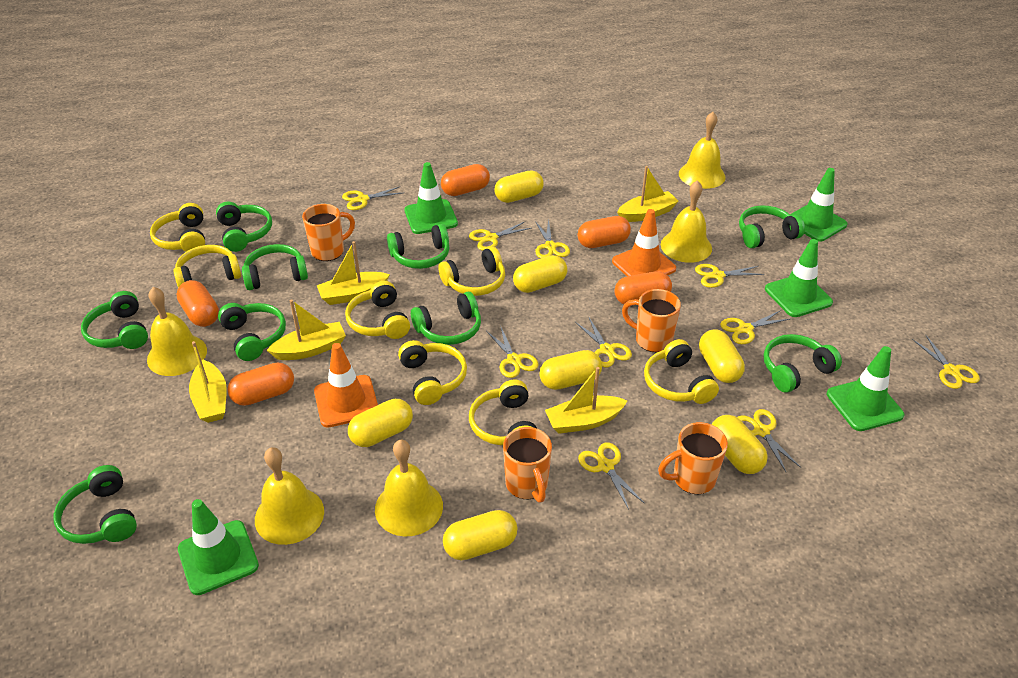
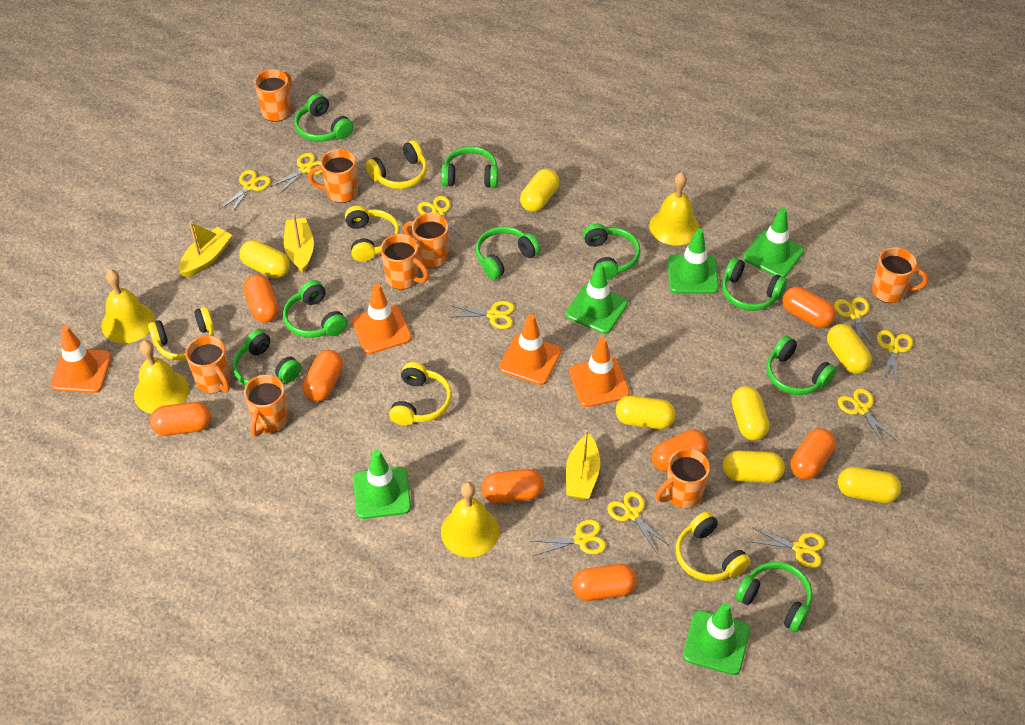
orange capsule: [176,280,219,327] [227,362,294,406] [441,164,490,196] [578,216,631,248] [614,271,672,304] = 5 -> [150,402,211,436] [243,274,279,323] [302,350,343,402] [481,469,543,504] [572,564,637,601] [652,429,708,472] [782,287,836,328] [790,428,836,480] = 8
orange mug: [302,204,355,261] [503,427,552,503] [622,289,681,352] [658,422,728,494] = 4 -> [185,336,230,393] [244,375,288,437] [254,69,292,122] [308,149,358,203] [381,234,429,290] [404,213,449,268] [656,449,710,508] [872,247,928,303] = 8
orange traffic cone: [314,343,378,428] [612,209,676,276] = 2 -> [51,326,112,393] [352,284,412,354] [499,314,561,385] [569,337,630,407] = 4
yellow bell: [147,287,207,376] [255,447,324,545] [375,439,443,536] [661,180,712,263] [679,112,726,189] = 5 -> [101,269,155,344] [134,340,189,414] [441,482,499,557] [650,172,700,245] = 4
yellow boat: [189,341,227,423] [267,300,346,360] [317,241,390,305] [545,367,627,434] [617,166,679,222] = 5 -> [179,221,232,278] [284,214,314,272] [566,430,600,500] = 3
yellow headphones: [150,203,205,252] [173,245,241,288] [345,281,410,339] [398,340,467,405] [439,247,505,296] [469,380,537,445] [644,339,719,404] = 7 -> [148,307,214,361] [345,206,400,262] [366,140,427,189] [389,362,452,426] [676,511,751,582] = 5

